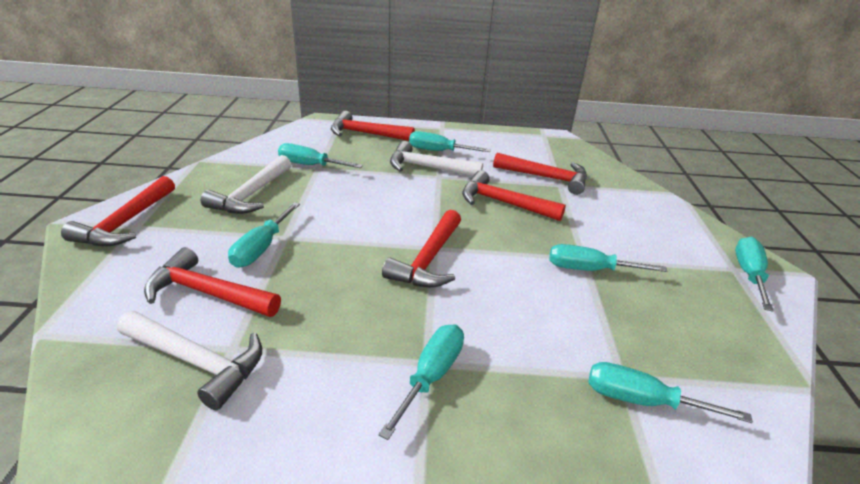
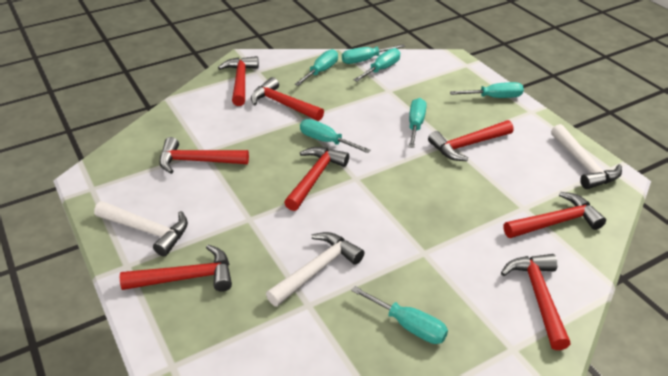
red hammer: [61,176,175,246] [144,247,281,317] [331,111,415,141] [382,210,461,288] [462,170,566,221] [493,153,587,195] = 6 -> [120,245,232,292] [159,137,249,174] [218,56,259,106] [251,77,324,121] [284,147,349,211] [428,120,514,161] [501,254,571,350] [504,192,606,238] = 8

